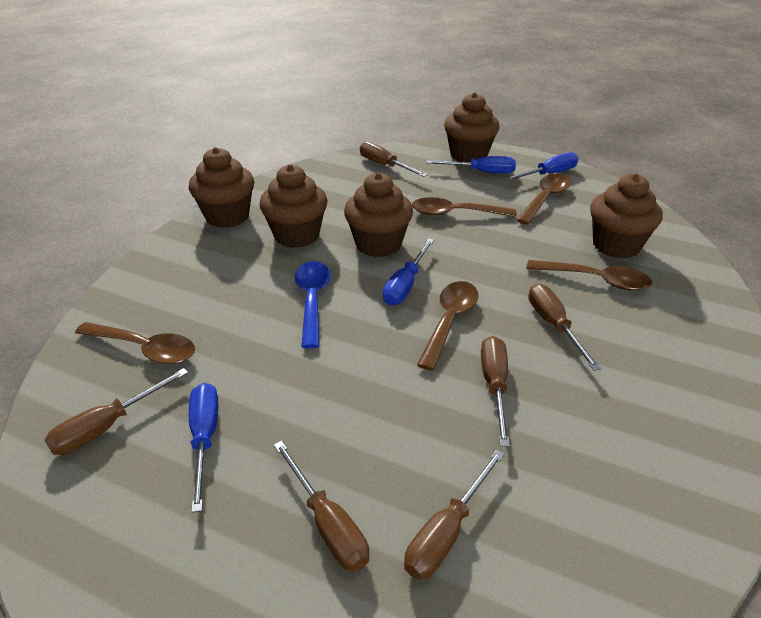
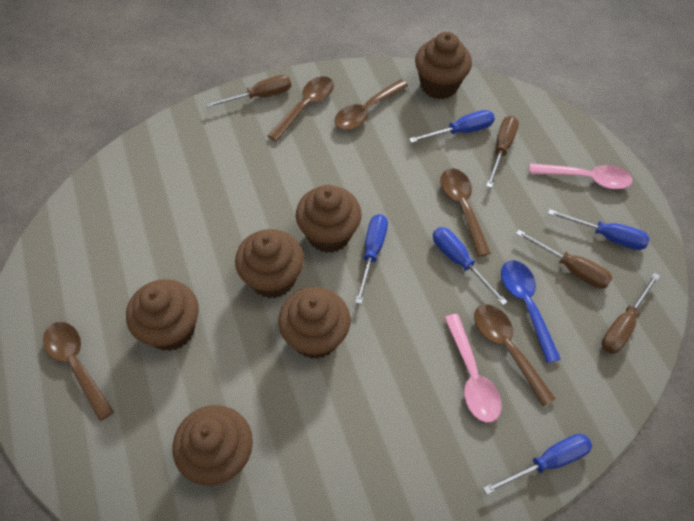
blue screwdriver: [189,383,218,513] [383,238,434,305] [427,156,516,174] [505,152,579,181] = 4 -> [355,214,388,304] [409,110,495,143] [433,227,508,305] [483,434,592,495] [548,209,650,250] = 5
brown cupcake: [189,147,254,228] [259,164,328,248] [344,172,413,257] [444,92,500,162] [590,173,663,259] = 5 -> [126,279,199,351] [172,405,253,486] [235,229,304,298] [278,287,351,359] [296,185,361,253] [415,32,472,99] = 6
brown screwdriver: [45,368,188,455] [274,441,369,571] [360,142,428,177] [404,449,505,580] [481,336,510,446] [528,284,601,371] = 6 -> [206,75,291,108] [486,116,519,188] [516,230,612,289] [602,273,660,354] = 4
pink spoon: none = 0 -> [444,314,502,423] [529,163,633,189] = 2

